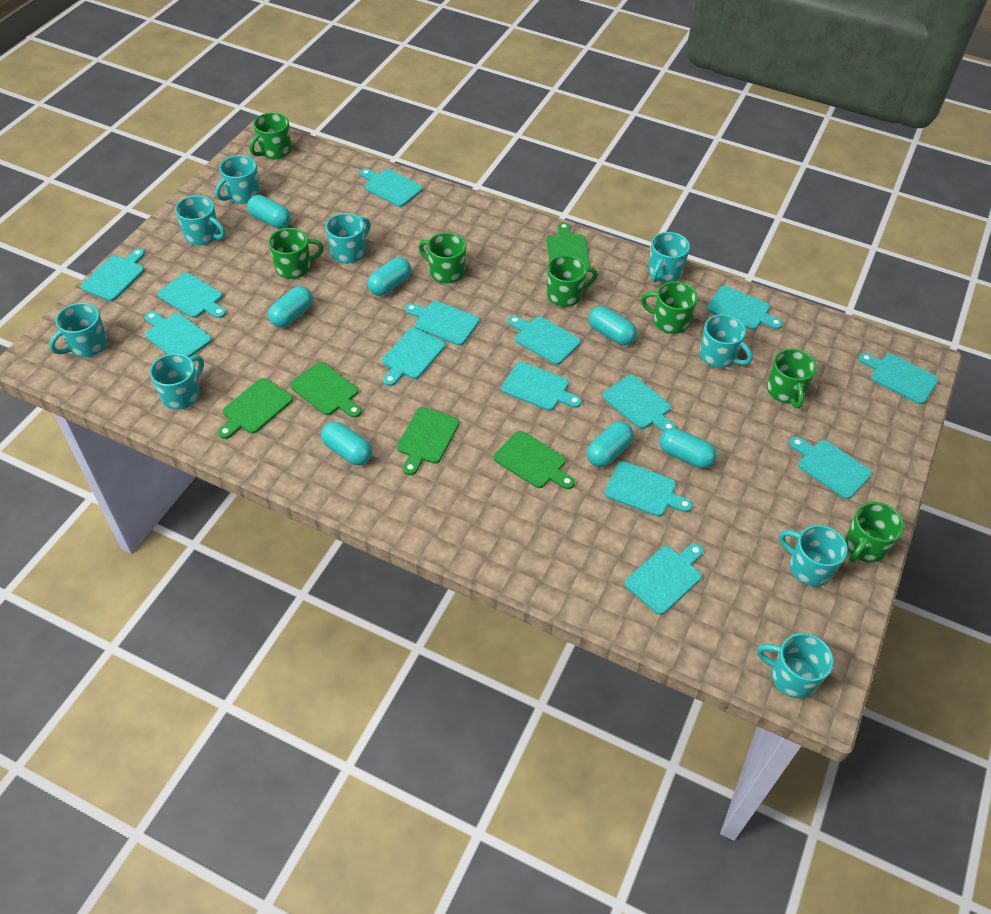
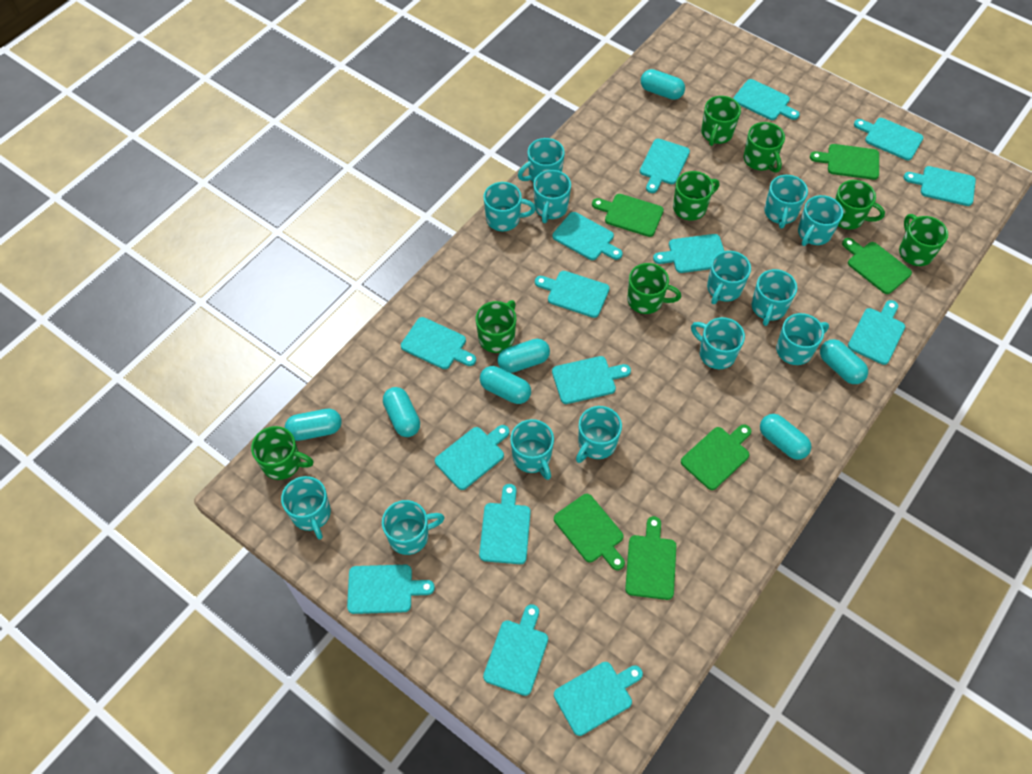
green cutting board: [218,378,293,439] [290,362,362,418] [397,407,460,475] [494,431,575,489] [546,222,591,267] = 5 -> [554,494,625,570] [592,194,664,237] [625,516,676,600] [681,424,751,490] [810,144,879,180] [842,238,912,294] = 6
green mug: [250,112,291,159] [268,228,324,279] [418,232,466,284] [547,255,598,307] [641,281,698,334] [767,349,817,408] [845,502,904,563] = 7 -> [251,426,314,480] [476,300,516,353] [627,263,681,314] [673,171,719,220] [701,96,741,146] [744,122,785,173] [835,180,885,229] [899,214,948,266] = 8
turquoise cutting board: [80,248,145,301] [145,311,212,357] [157,273,226,318] [360,169,423,207] [382,328,445,386] [405,301,480,346] [501,362,582,411] [508,315,581,365] [603,375,676,432] [604,461,693,517] [625,543,703,615] [707,286,783,330] [789,437,872,499] [858,353,939,404] = 14 -> [347,565,435,614] [401,317,476,369] [435,425,510,490] [479,484,531,564] [483,604,548,696] [535,271,610,318] [552,212,622,260] [552,356,631,404] [554,662,643,736] [640,139,690,193] [653,234,724,273] [733,79,800,120] [848,300,905,365] [854,118,923,160] [904,166,976,206] = 15
turquoise mug: [49,303,108,357] [150,353,204,410] [175,195,225,246] [215,155,260,204] [326,213,371,264] [648,232,690,283] [699,314,753,368] [757,633,834,699] [779,525,848,587] = 9 -> [281,476,331,539] [382,500,445,555] [483,182,536,231] [510,419,554,480] [518,138,565,183] [533,170,571,223] [576,406,622,463] [691,317,745,369] [707,251,751,304] [752,269,797,326] [764,175,808,229] [776,313,829,365] [798,195,843,246] = 13

